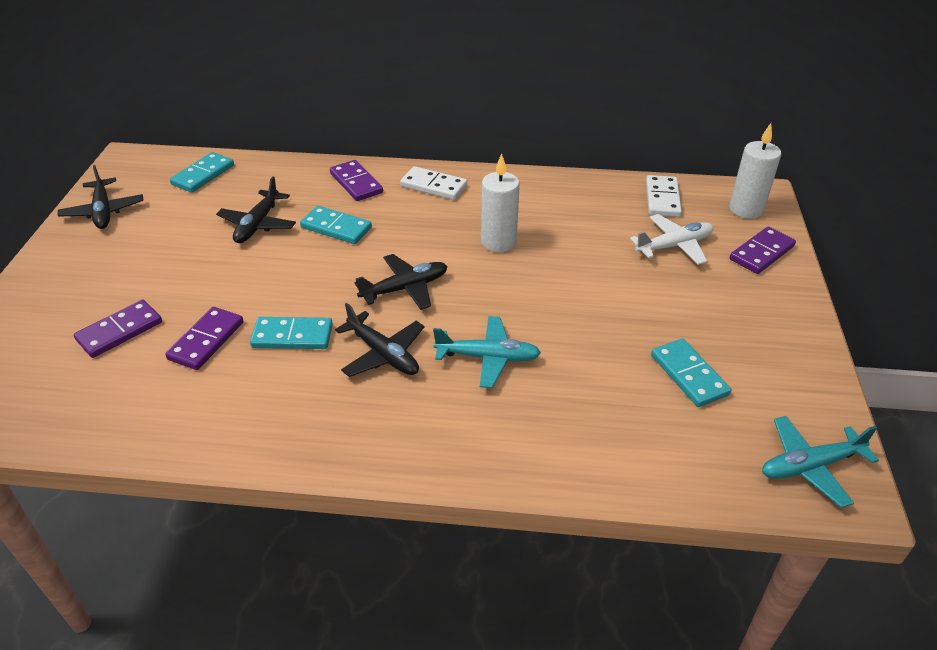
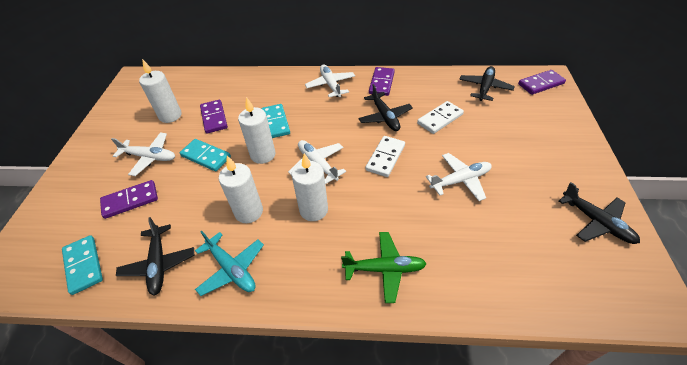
green plane: none = 0 -> [341,232,427,303] = 1
turquoise domino: [170,152,234,193] [250,317,333,349] [300,206,372,244] [651,338,731,407] = 4 -> [62,235,103,295] [180,139,231,171] [261,104,290,138] = 3
turquoise plane: [433,316,541,388] [762,416,879,508] = 2 -> [195,231,264,296] = 1
white candle: [481,154,520,252] [729,123,781,218] = 2 -> [139,59,182,123] [219,156,263,223] [238,97,275,164] [292,153,328,221] = 4
white plane: [630,214,714,265] = 1 -> [111,132,175,176] [288,140,346,184] [305,65,355,97] [426,153,492,201] = 4

